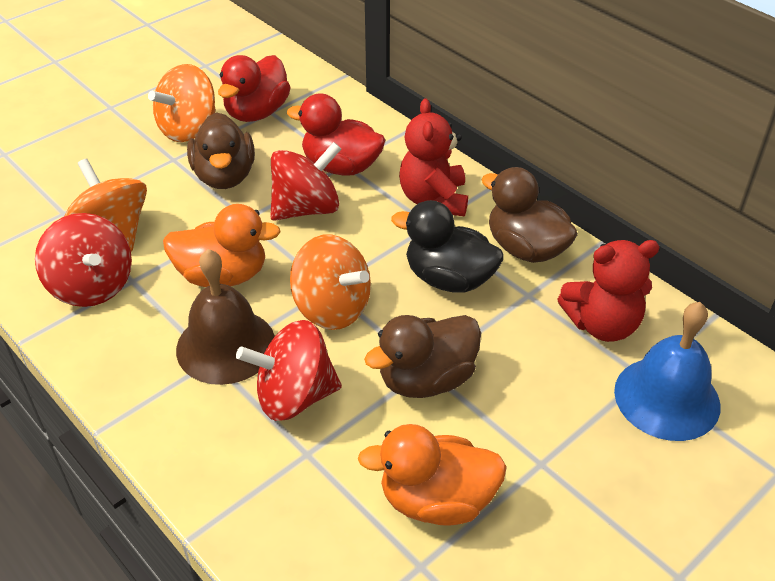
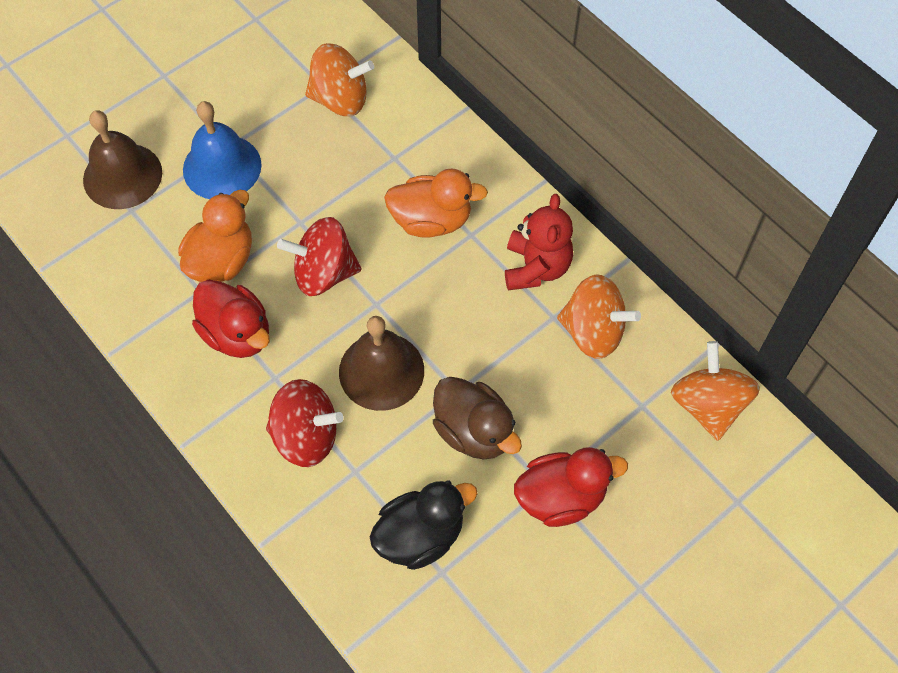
brown bell: [176,249,275,385] = 1 -> [83,110,162,209] [339,316,424,411] = 2
brown duck: [187,112,255,189] [364,315,481,398] [481,167,578,263] = 3 -> [433,377,522,460] = 1
red spinning top: [35,213,132,307] [236,320,342,421] [270,142,341,221] = 3 -> [266,379,343,467] [277,217,361,296] = 2
red teddy bear: [399,98,468,216] [557,240,660,342] = 2 -> [505,194,573,290] = 1

